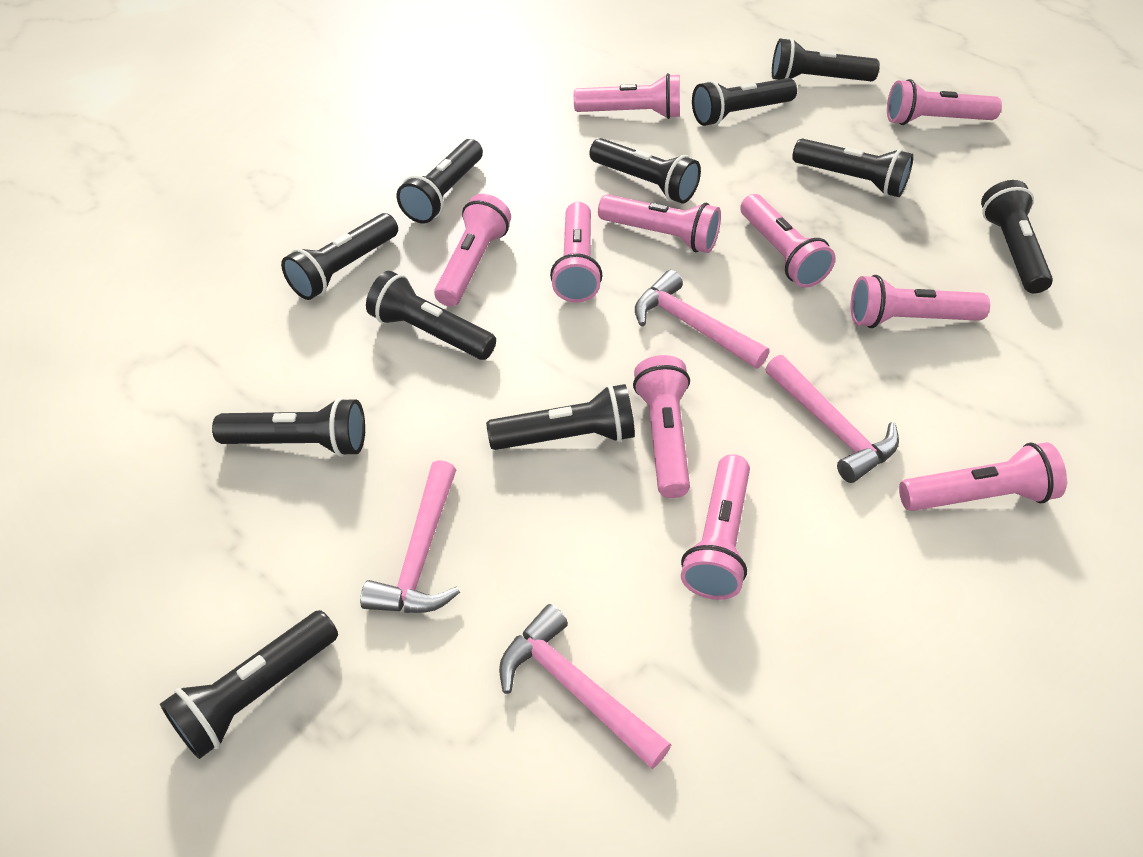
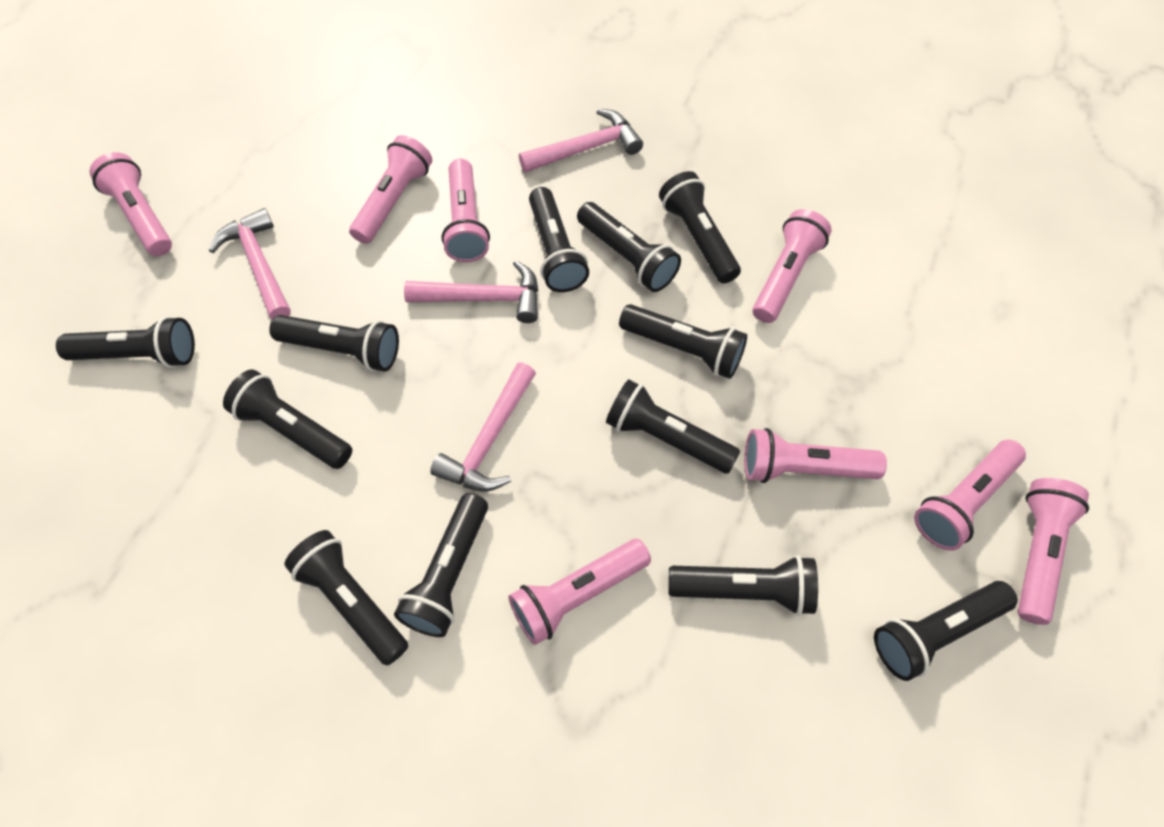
black flashlight: [160,610,338,759] [212,397,365,457] [281,213,398,300] [366,271,496,360] [397,139,483,223] [486,384,635,450] [589,138,701,203] [692,78,797,126] [772,38,880,81] [792,139,914,197] [981,180,1053,294] = 11 -> [56,316,195,368] [223,369,352,469] [269,315,399,371] [284,530,408,665] [394,493,488,637] [529,187,589,292] [577,202,681,292] [606,379,740,474] [619,304,747,379] [659,171,741,283] [668,555,818,616] [874,581,1018,681] = 12
pink flashlight: [434,194,511,307] [550,202,602,303] [574,73,680,119] [598,195,721,253] [633,355,690,498] [681,454,750,600] [740,194,836,288] [851,275,990,328] [887,79,1002,125] [899,442,1067,511] = 10 -> [89,152,172,256] [349,135,432,244] [442,159,490,262] [509,539,651,645] [744,428,887,483] [752,209,832,323] [914,440,1026,551] [1017,478,1089,625] = 8

